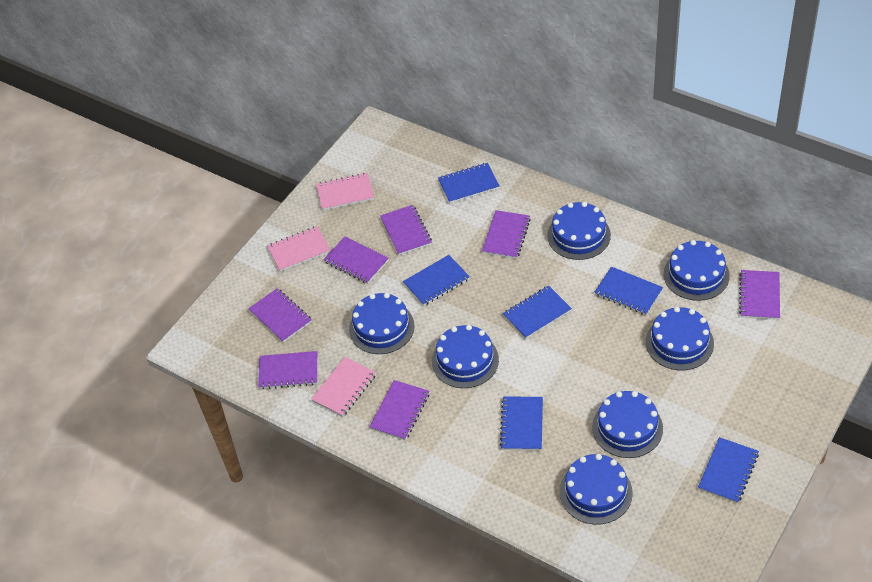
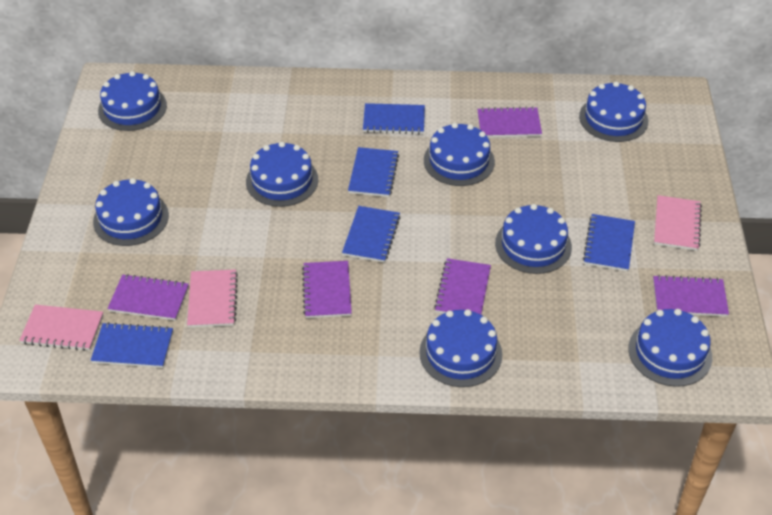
blue cake: [349,293,414,354] [432,325,499,388] [547,202,611,260] [560,454,633,525] [592,391,663,458] [646,307,714,370] [664,240,730,301] = 7 -> [93,178,169,246] [98,71,167,131] [246,142,318,207] [419,309,502,387] [424,123,495,186] [495,204,572,274] [579,82,648,142] [628,309,712,387] = 8
blue notebook: [403,255,470,306] [438,163,499,203] [500,396,543,450] [503,285,572,339] [595,267,663,315] [698,437,759,503] = 6 -> [91,322,173,368] [342,206,401,263] [348,147,399,197] [363,103,425,134] [583,214,635,272] = 5
purple notebook: [248,288,312,343] [258,351,318,389] [323,236,389,284] [369,380,429,440] [380,205,432,255] [482,210,531,259] [739,270,780,320] = 7 -> [107,274,189,321] [302,261,352,318] [434,258,491,315] [477,107,542,138] [653,275,729,317] = 5

